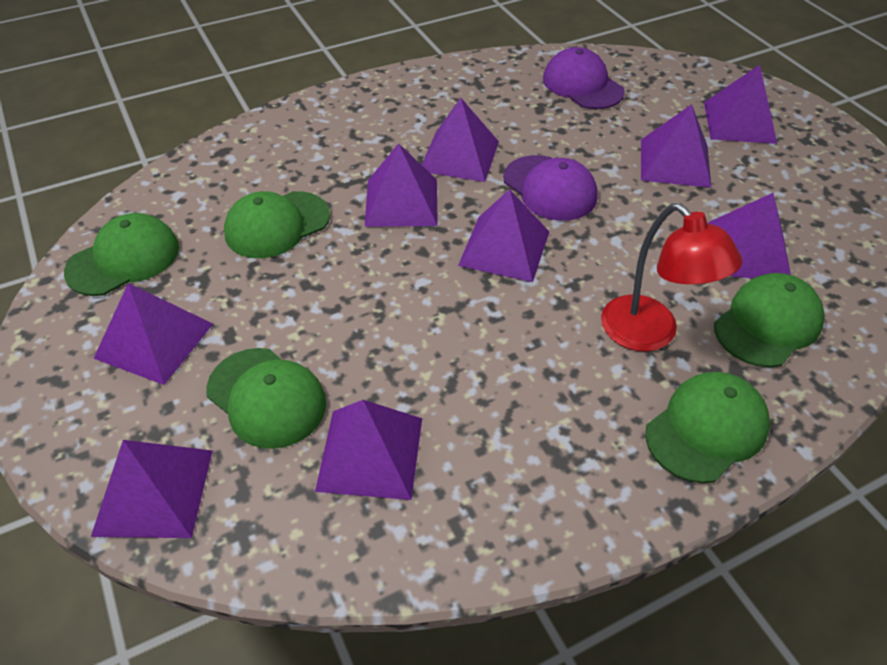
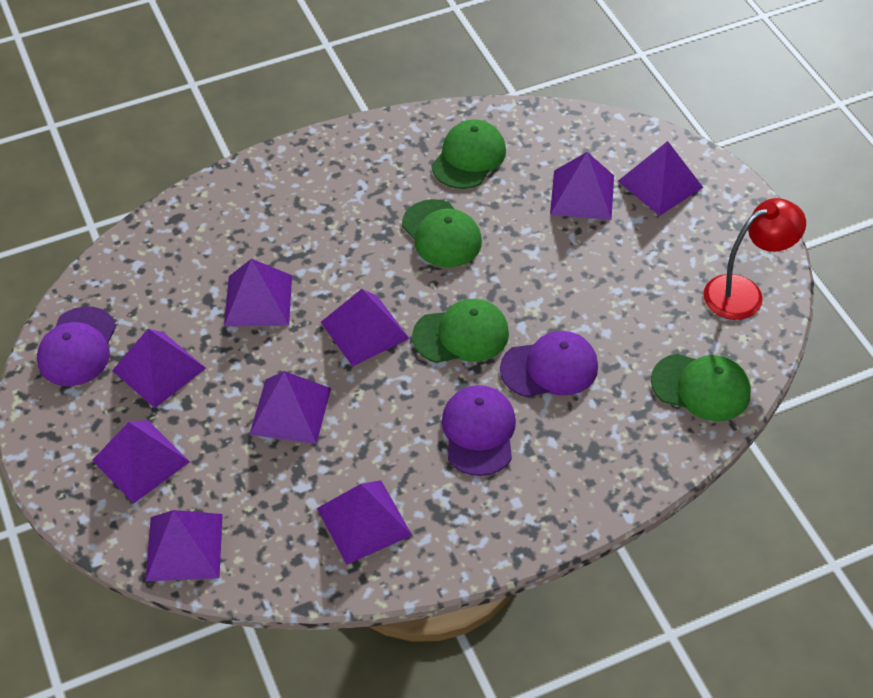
green cap: [64,213,179,296] [206,348,326,449] [224,191,330,258] [645,372,770,483] [714,273,825,367] = 5 -> [402,199,482,267] [412,299,509,363] [431,119,506,189] [651,354,751,421] = 4
purple cap: [503,155,598,221] [543,47,625,109] = 2 -> [37,306,116,386] [442,385,516,476] [500,331,598,397] = 3

